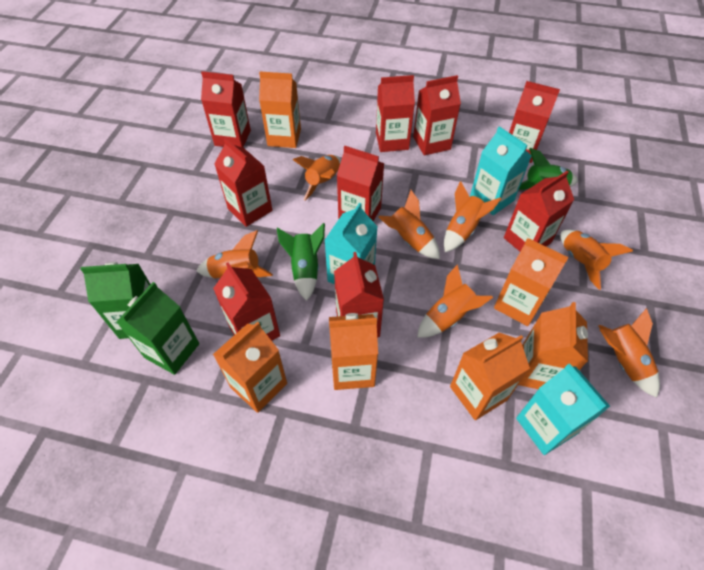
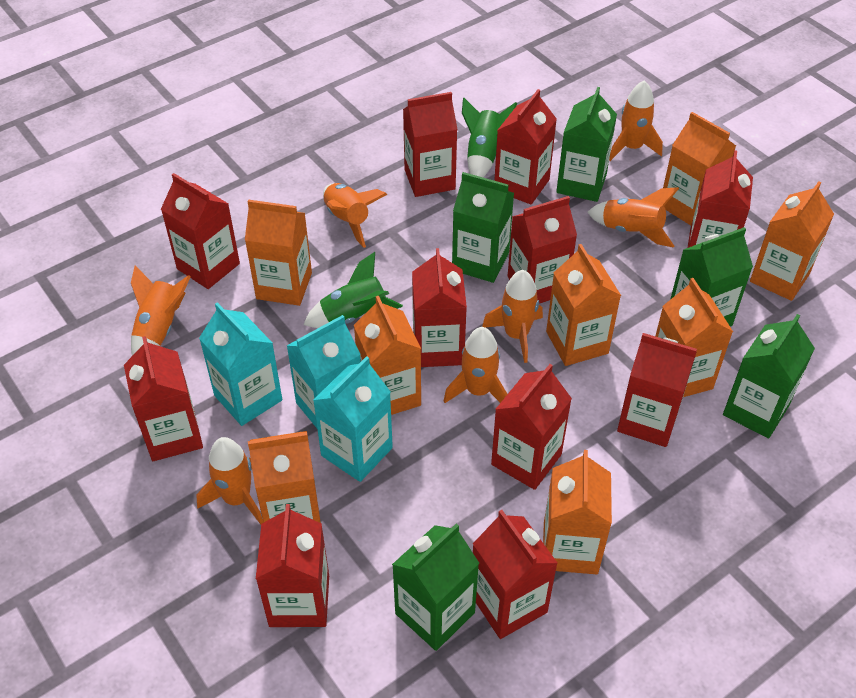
green carton: [80,262,151,339] [117,282,199,375] = 2 -> [392,524,479,651] [452,172,514,283] [556,87,617,202] [670,227,753,326] [723,314,815,438] = 5
orange carton: [213,321,287,413] [259,72,301,148] [329,313,378,390] [450,333,530,420] [494,238,569,326] [518,302,588,389] = 6 -> [245,199,312,306] [248,431,321,523] [354,296,421,415] [543,450,612,574] [546,244,621,366] [655,278,733,397] [663,112,736,225] [750,181,834,301] = 8
red carton: [201,71,251,148] [213,262,280,341] [215,138,273,227] [334,252,384,337] [337,146,384,221] [376,75,415,152] [413,75,461,155] [504,171,574,251] [509,81,560,163] = 9 -> [124,336,203,461] [161,173,240,289] [256,504,329,627] [403,92,457,197] [412,248,467,367] [473,510,558,639] [491,364,572,490] [494,89,557,204] [508,196,577,304] [617,333,697,447] [688,150,753,248] = 11

